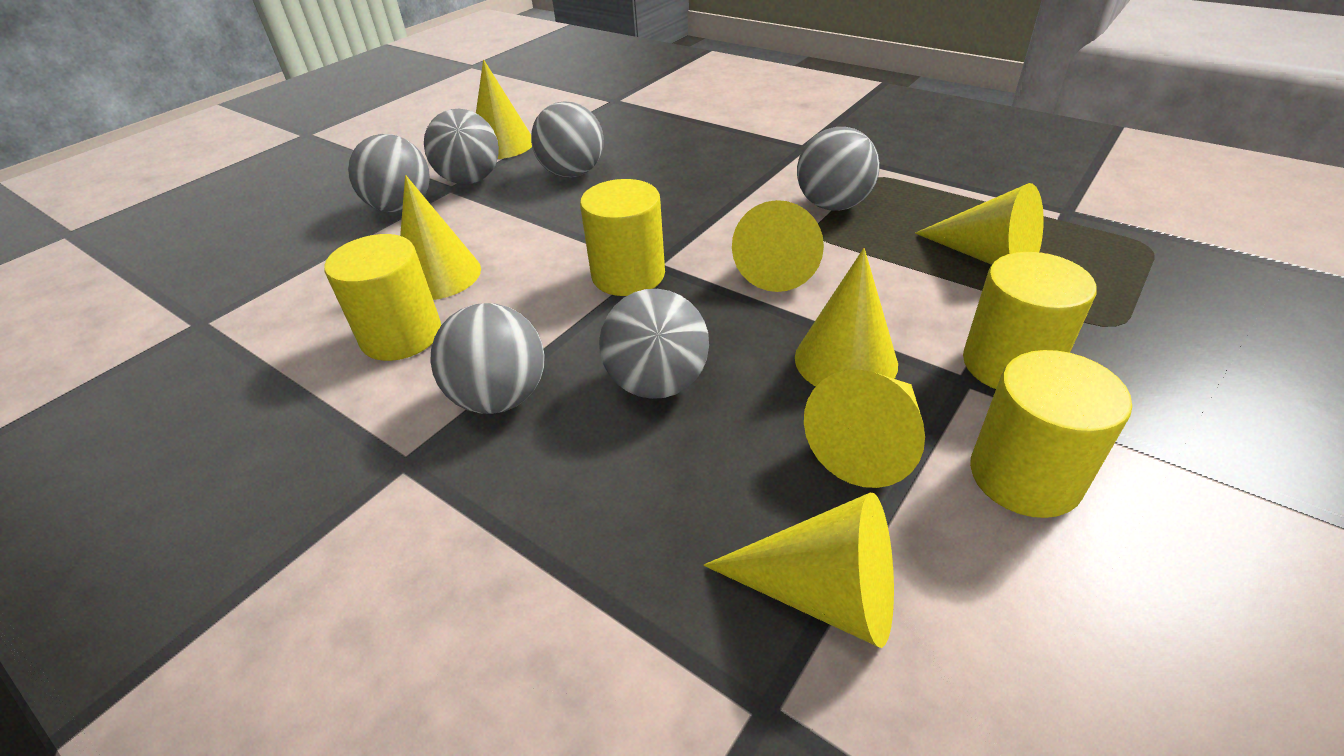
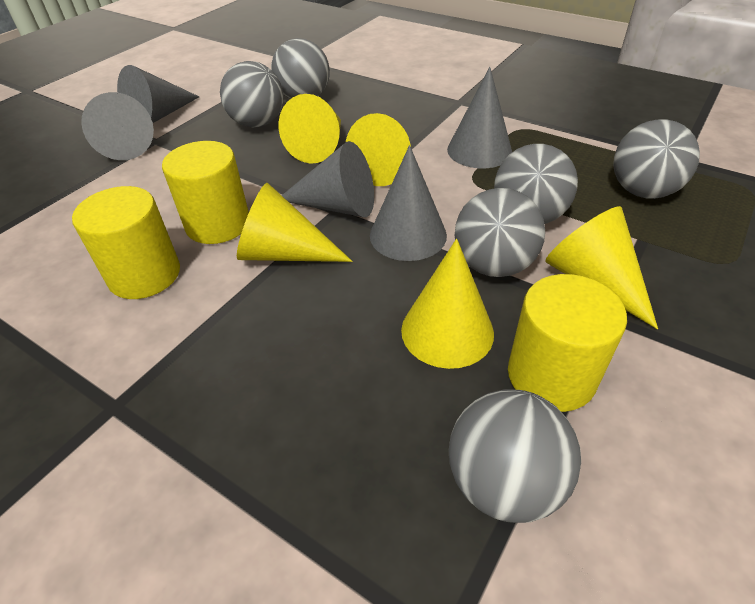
grey cone: none = 0 -> [81,92,154,160] [117,65,199,123] [282,141,374,217] [370,145,447,261] [447,67,512,168] = 5
yellow cone: [400,175,481,300] [476,60,532,159] [704,493,894,648] [732,200,824,292] [795,248,898,387] [804,370,925,488] [915,183,1044,265] = 7 -> [237,183,352,262] [279,94,341,164] [346,113,411,186] [401,239,494,369] [545,206,658,329] = 5
yellow cylinder: [324,234,441,361] [580,179,665,296] [963,252,1097,389] [970,350,1132,518] = 4 -> [72,186,180,299] [162,141,249,244] [508,274,627,412] = 3

